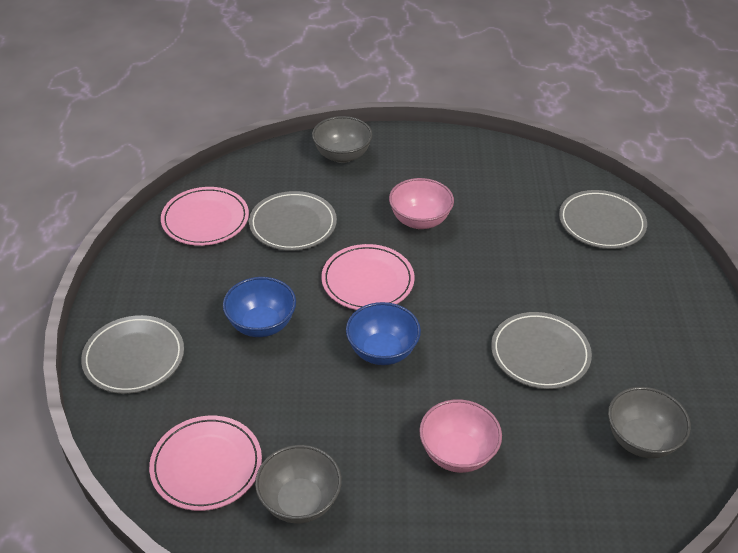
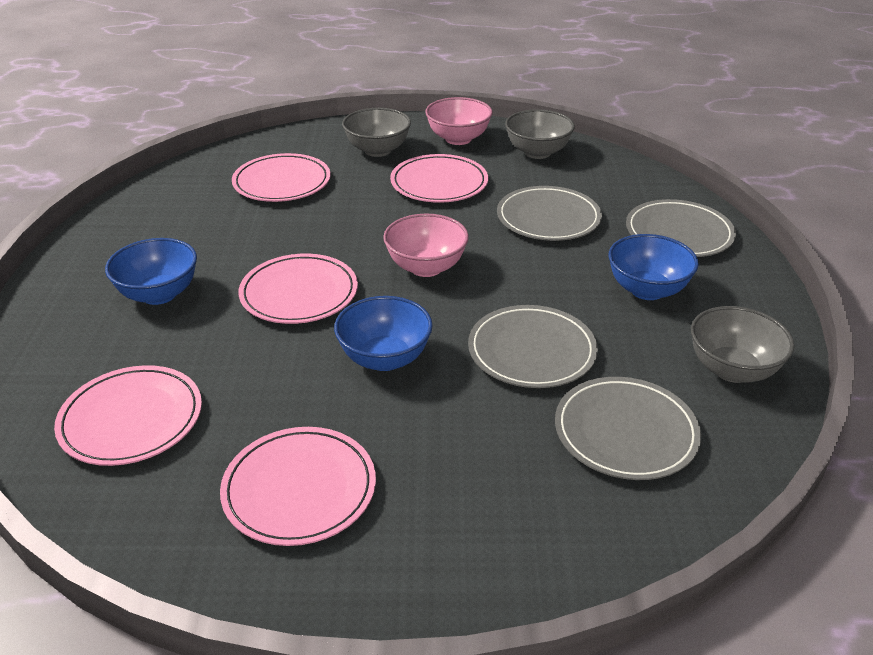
blue bowl: [223,277,296,337] [346,302,421,365] = 2 -> [105,238,197,305] [334,296,433,371] [609,234,699,300] = 3
pink plate: [149,416,262,511] [161,187,249,246] [321,244,415,310] = 3 -> [54,365,202,466] [220,427,376,546] [232,153,330,202] [238,254,358,324] [390,154,488,203] = 5

